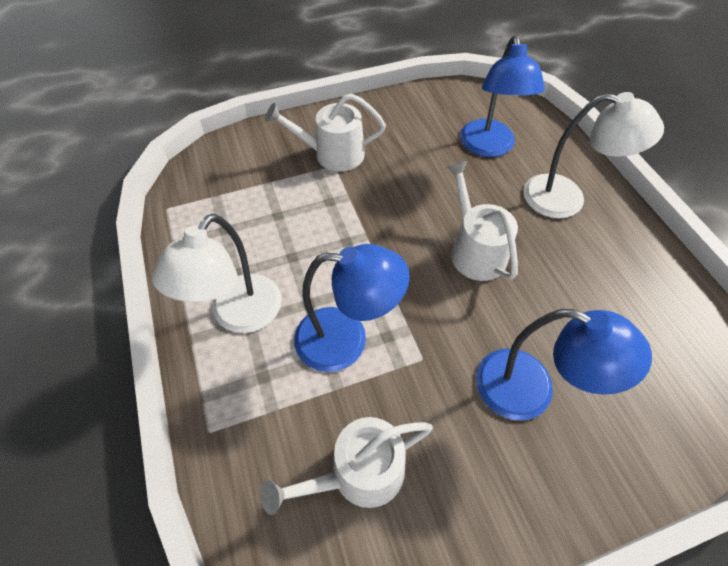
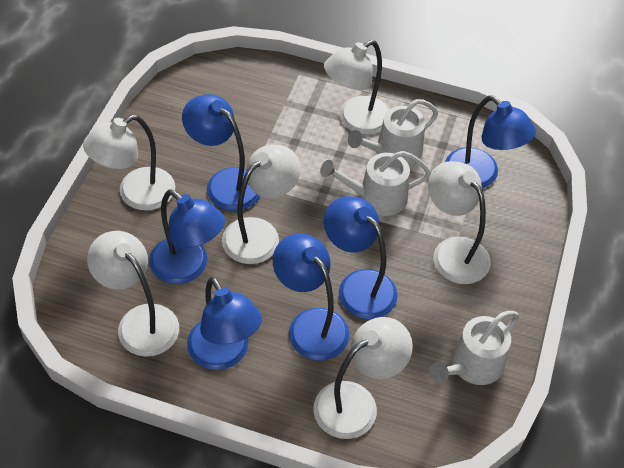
blue lamp: [294,244,410,372] [460,35,545,157] [476,309,652,421] = 3 -> [149,189,225,284] [182,94,260,211] [187,277,262,370] [273,233,349,361] [324,196,397,319] [445,95,536,188] = 6
white lamp: [152,214,282,333] [524,92,664,218] = 2 -> [83,115,175,211] [87,231,179,357] [222,145,301,264] [313,317,413,439] [324,40,390,135] [428,161,491,284] = 6

